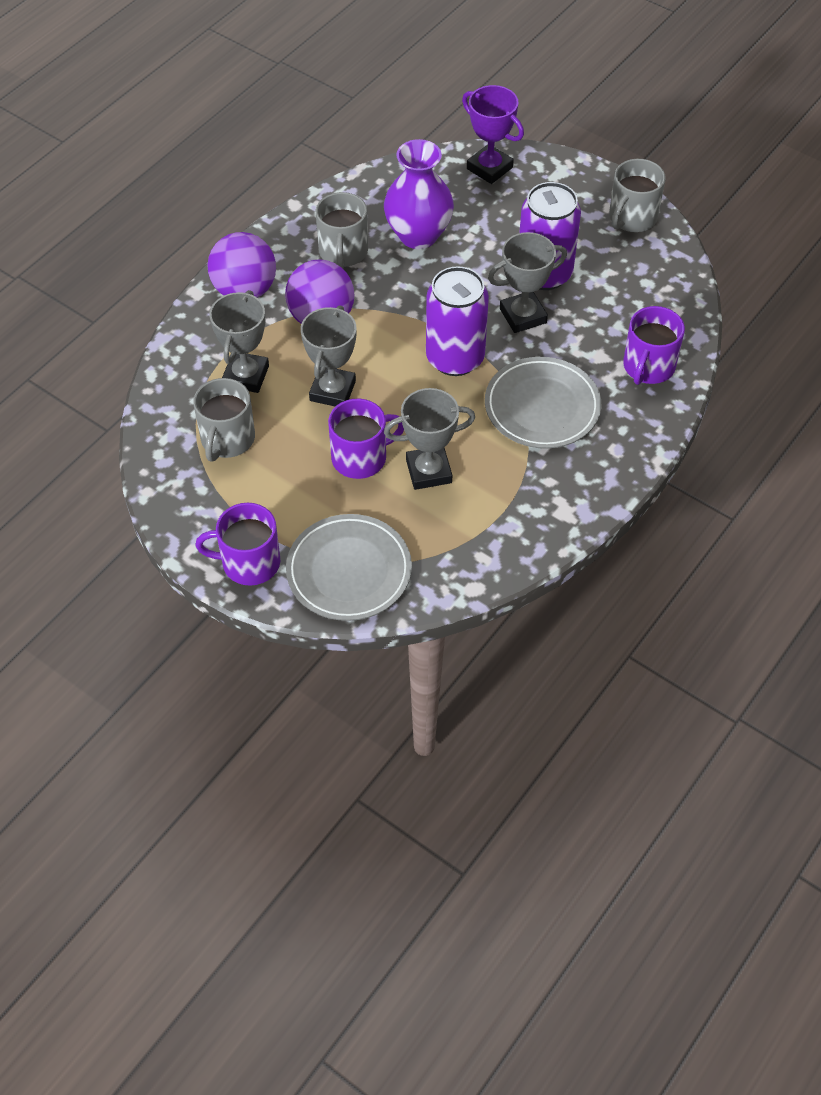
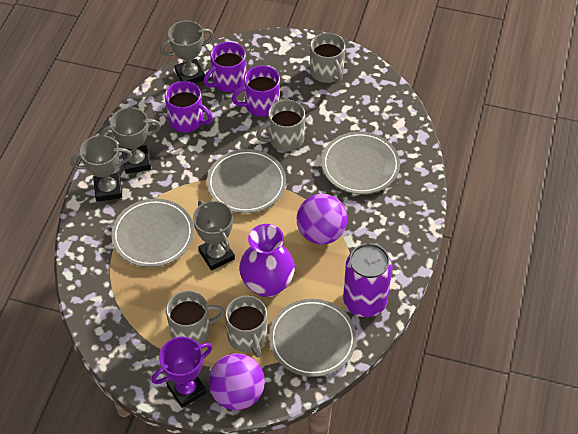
grey mug: [193,378,255,462] [316,192,368,268] [609,159,666,232] = 3 -> [166,291,225,345] [225,296,267,358] [256,100,305,152] [310,33,345,83] = 4
grey plate: [286,514,412,621] [485,357,601,449] = 2 -> [111,198,194,267] [207,149,286,213] [269,299,357,377] [322,131,400,194] = 4
purple can: [426,266,489,376] [519,182,581,290] = 2 -> [343,243,392,317] = 1

